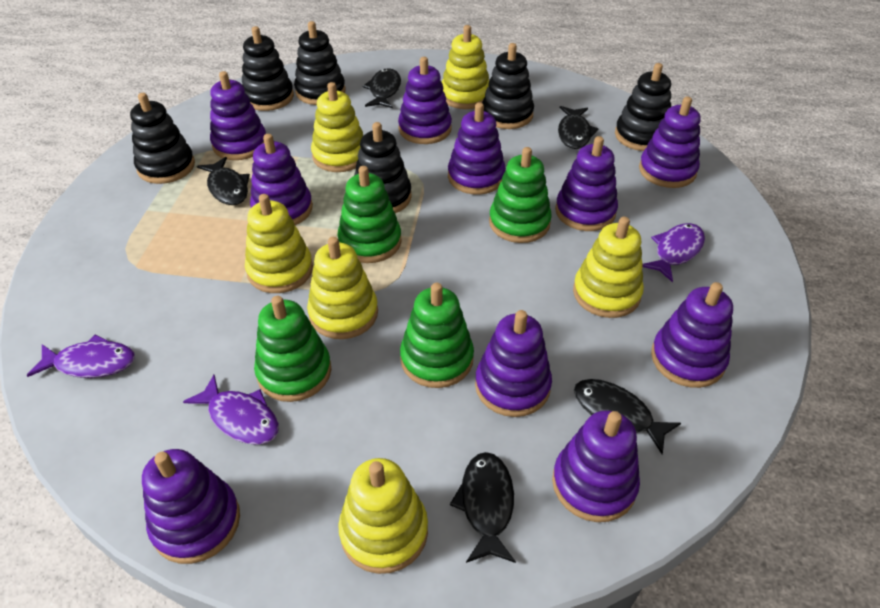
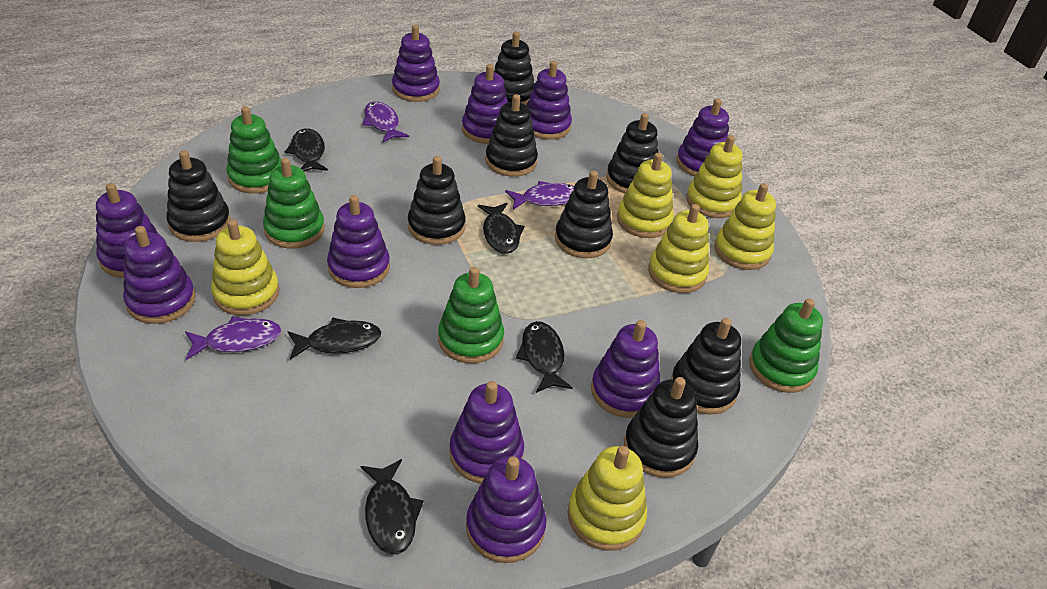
black stacking toy: [130,93,195,184] [242,26,294,111] [294,21,346,105] [354,122,412,213] [482,43,534,129] [615,63,671,151] = 6 -> [167,150,231,242] [408,156,466,245] [485,94,538,177] [494,32,534,106] [555,171,613,258] [606,113,659,193] [624,377,698,478] [671,318,741,415] = 8

